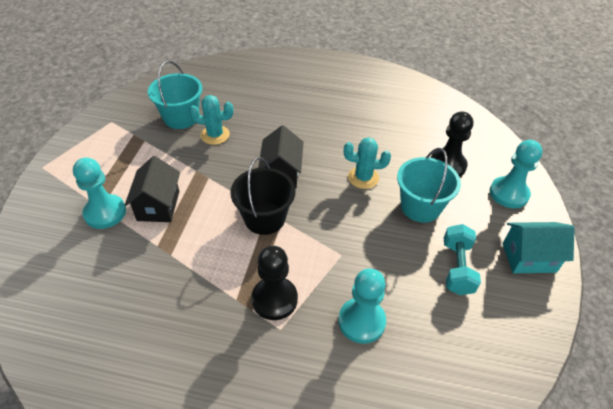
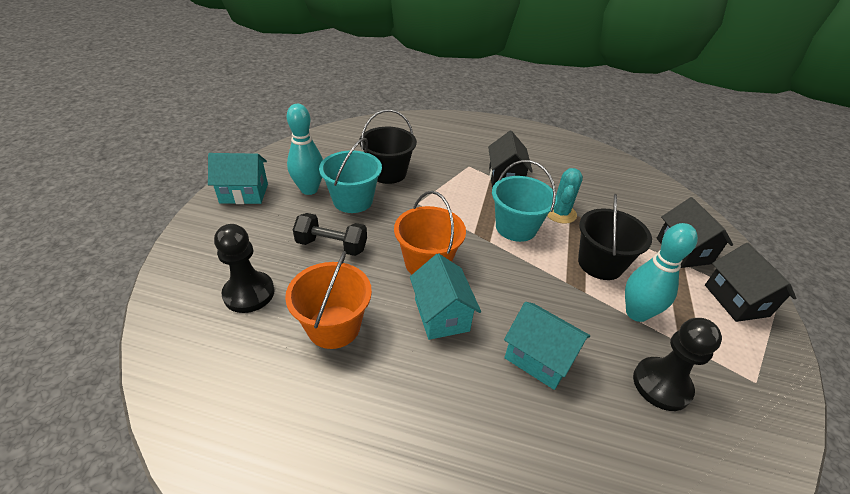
black bucket: [230,157,296,235] = 1 -> [359,109,417,184] [578,194,652,280] = 2
black dumbbell: none = 0 -> [293,213,367,256] = 1
black house: [125,156,180,222] [258,125,303,188] = 2 -> [488,131,533,188] [656,197,733,268] [705,243,796,322] = 3
orange bucket: none = 0 -> [285,251,372,349] [394,191,466,274] = 2
turquoise bowling pin: none = 0 -> [287,104,323,195] [625,223,698,322] = 2
turquoise cactus: [189,95,233,145] [344,137,391,189] = 2 -> [547,168,583,224] = 1
turquoise dumbbell: [444,224,481,295] = 1 -> none = 0
turquoise house: [503,222,575,273] = 1 -> [208,153,268,204] [410,253,481,340] [504,302,590,390] = 3
turquoise pawn: [73,157,126,229] [338,268,386,344] [490,140,543,208] = 3 -> none = 0

